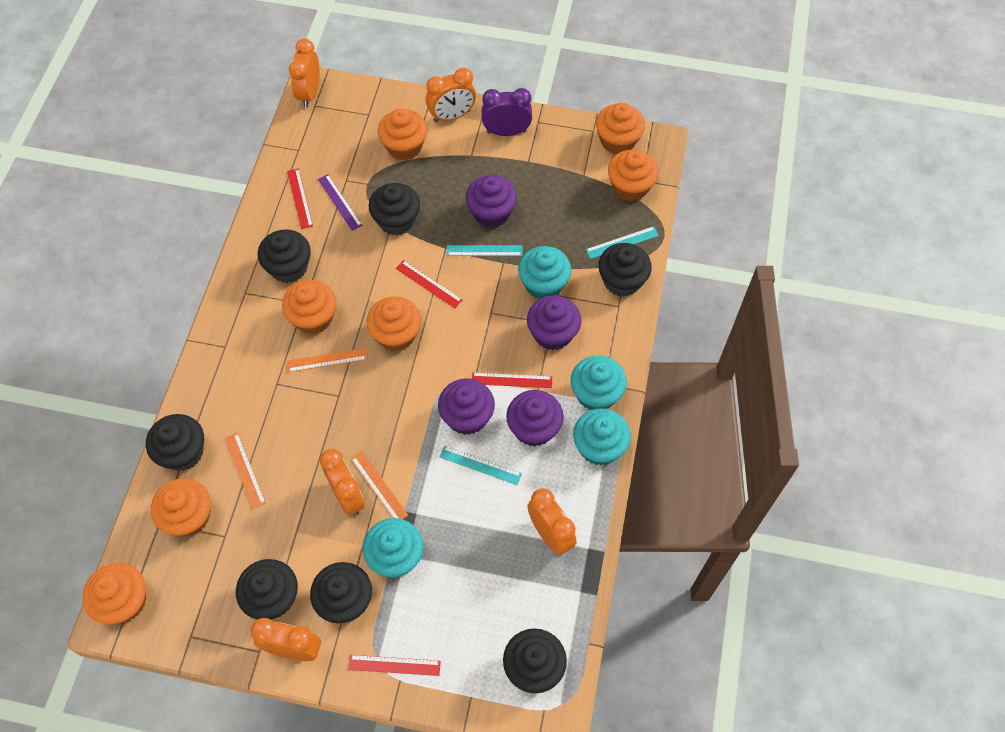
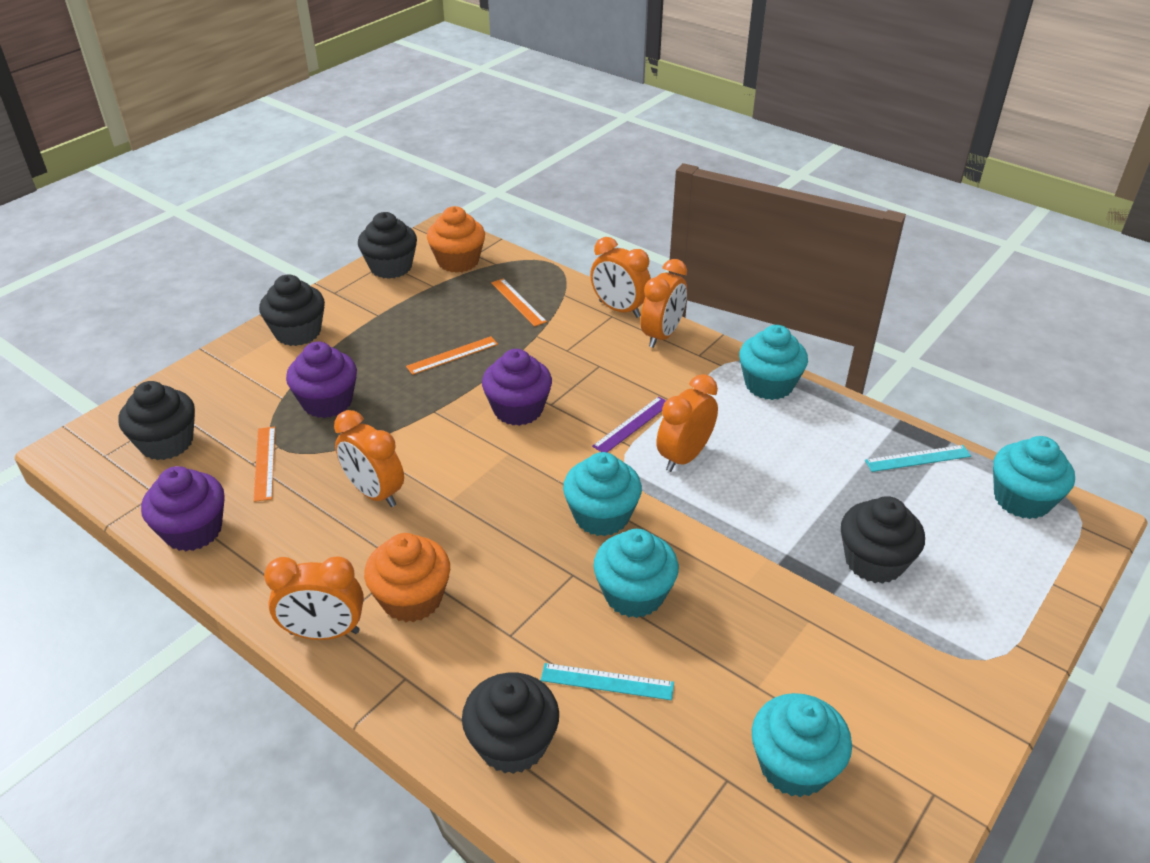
black cupcake: [146,414,204,471] [236,559,298,620] [258,229,311,283] [310,562,372,623] [369,183,420,236] [503,628,567,693] [598,243,652,297] = 7 -> [119,381,195,460] [259,274,325,346] [358,212,417,279] [462,672,559,774] [841,496,925,584] = 5
orange cupcake: [83,563,146,624] [151,478,211,537] [282,280,336,334] [367,296,421,351] [378,108,427,160] [596,103,645,154] [608,150,659,202] = 7 -> [364,533,450,622] [427,206,485,273] = 2
purple clock: [482,88,532,136] = 1 -> none = 0
purple cupcake: [438,378,495,435] [466,175,517,228] [506,390,564,446] [527,295,581,350] = 4 -> [141,466,225,551] [286,342,357,418] [482,349,552,426] = 3
red ruler: [287,168,313,229] [348,655,441,676] [396,260,462,308] [472,372,552,388] = 4 -> none = 0
turquoise cupcake: [363,518,423,577] [518,246,571,299] [570,356,627,410] [573,408,631,465] = 4 -> [563,452,642,536] [593,529,679,618] [739,325,808,400] [752,693,852,797] [993,436,1075,519] = 5
turquoise ruler: [440,446,522,485] [447,245,522,256] [586,226,659,259] = 3 -> [540,663,674,700] [865,445,971,472] = 2

